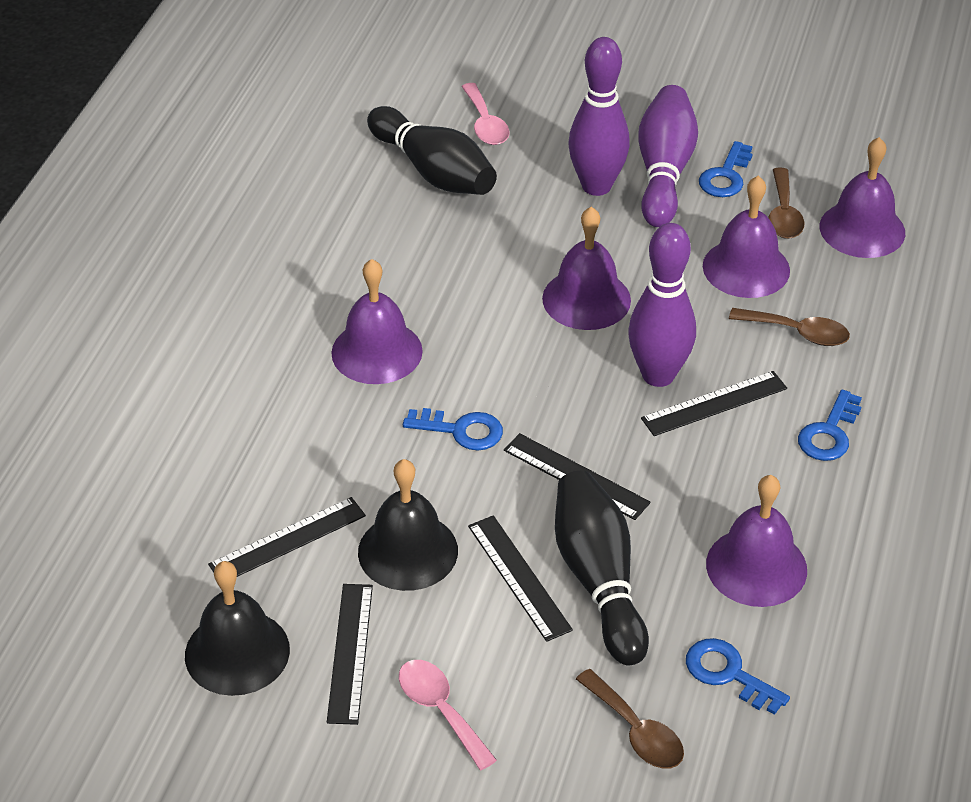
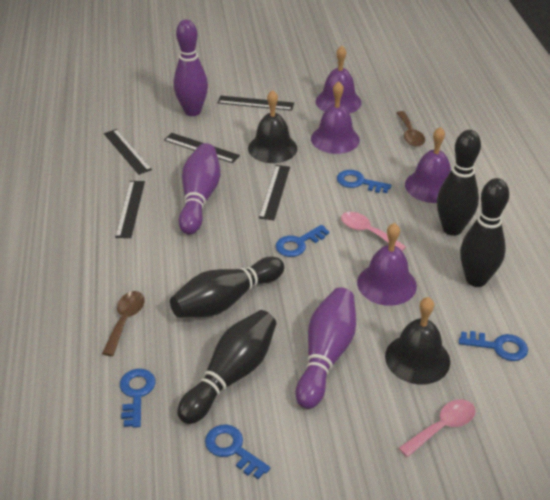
black bowling pin: [367,106,497,195] [555,470,649,666] = 2 -> [170,257,284,318] [177,310,277,424] [437,130,481,236] [460,178,509,287] = 4
blue key: [403,408,503,450] [686,638,790,715] [699,141,753,197] [798,390,862,461] = 4 -> [120,369,155,428] [205,425,270,479] [276,225,329,257] [337,170,392,193] [459,331,528,361] = 5
brown spoon: [576,669,684,769] [729,308,850,346] [768,168,805,239] = 3 -> [102,291,145,356] [397,111,425,147] = 2
purple bell: [331,259,423,384] [542,207,631,330] [703,176,790,298] [706,475,807,607] [820,137,905,258] = 5 -> [311,81,360,154] [316,46,362,114] [357,223,417,306] [405,127,451,203] = 4

